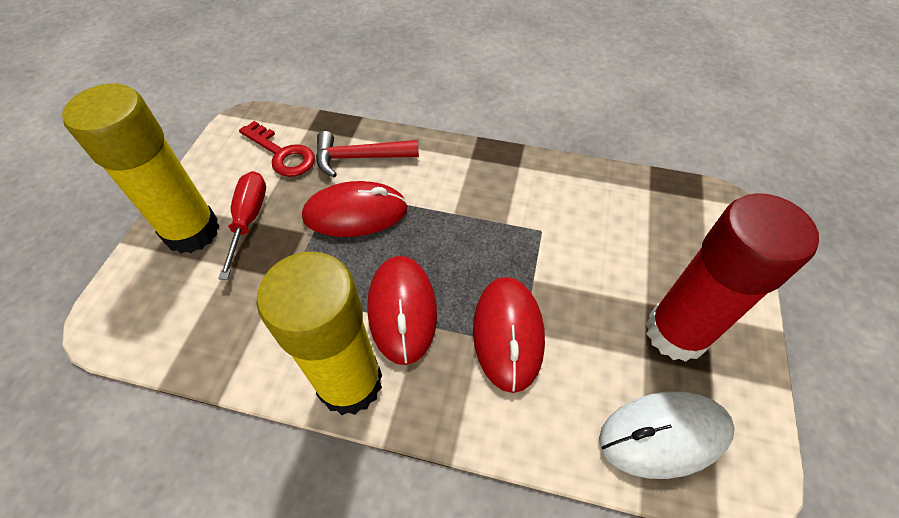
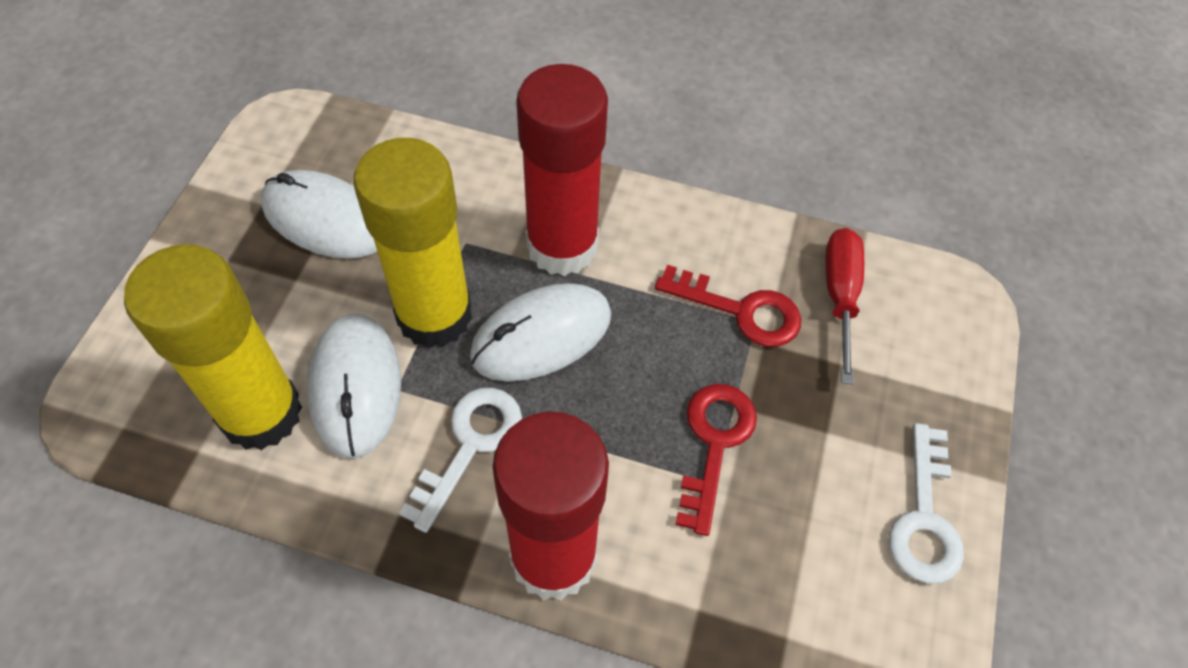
red glue stick: [646,193,819,362] = 1 -> [492,412,609,601] [516,64,608,276] = 2
red hammer: [316,131,419,177] = 1 -> none = 0
red key: [239,121,315,177] = 1 -> [655,265,801,347] [676,384,757,536] = 2
red mouse: [302,181,408,237] [367,256,437,365] [473,277,545,393] = 3 -> none = 0
white key: none = 0 -> [399,388,522,533] [889,423,964,584] = 2
white mouse: [599,391,735,479] = 1 -> [261,170,377,259] [307,314,401,459] [470,283,611,382] = 3

